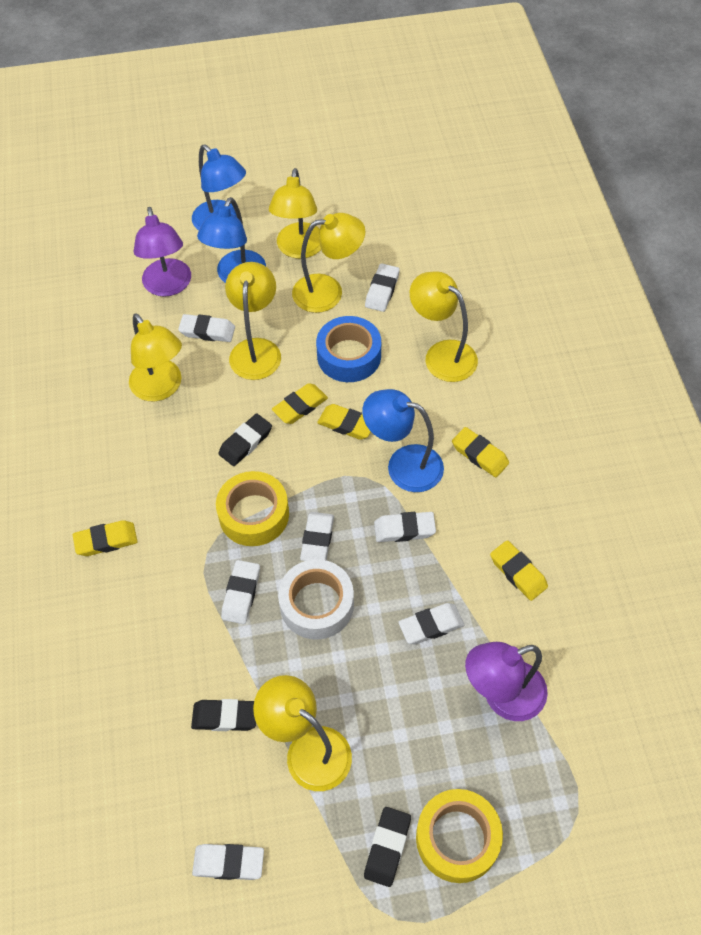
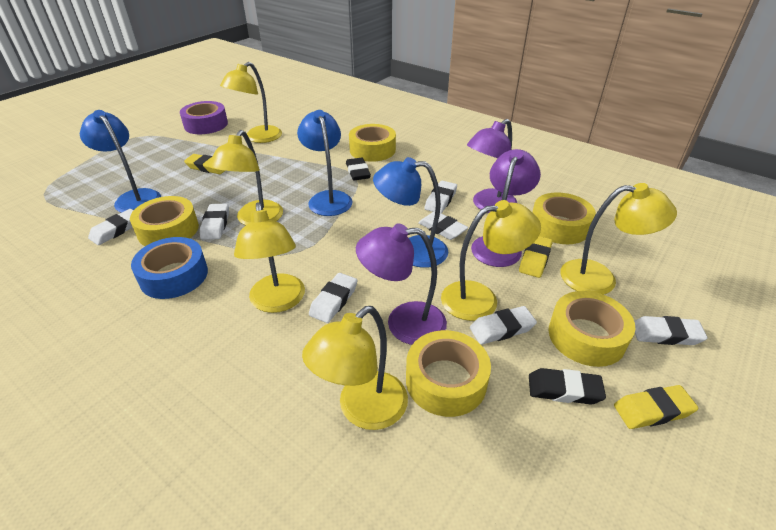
black eraser: [191,699,256,731] [218,413,272,466] [364,807,411,887] = 3 -> [346,158,371,181] [529,368,606,405] = 2
purple lamp: [134,207,191,297] [465,642,548,721] = 2 -> [356,223,447,345] [467,119,517,213] [471,149,541,267] = 3
purple tape: none = 0 -> [180,101,228,134] = 1
white tape: [278,559,354,640] = 1 -> none = 0
yellow eraser: [73,520,138,556] [272,383,328,424] [317,404,371,440] [452,427,509,477] [490,540,548,601] = 5 -> [184,154,225,174] [519,236,553,278] [614,385,698,429] = 3
yellow tape: [216,471,289,546] [416,789,503,883] = 2 -> [130,196,199,246] [349,124,396,162] [406,330,491,417] [532,192,596,244] [548,291,635,367] = 5

